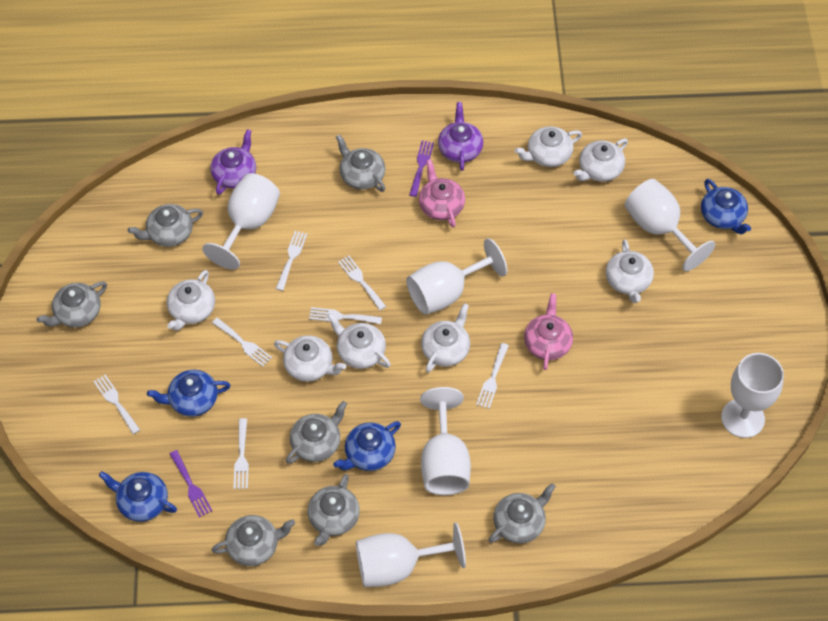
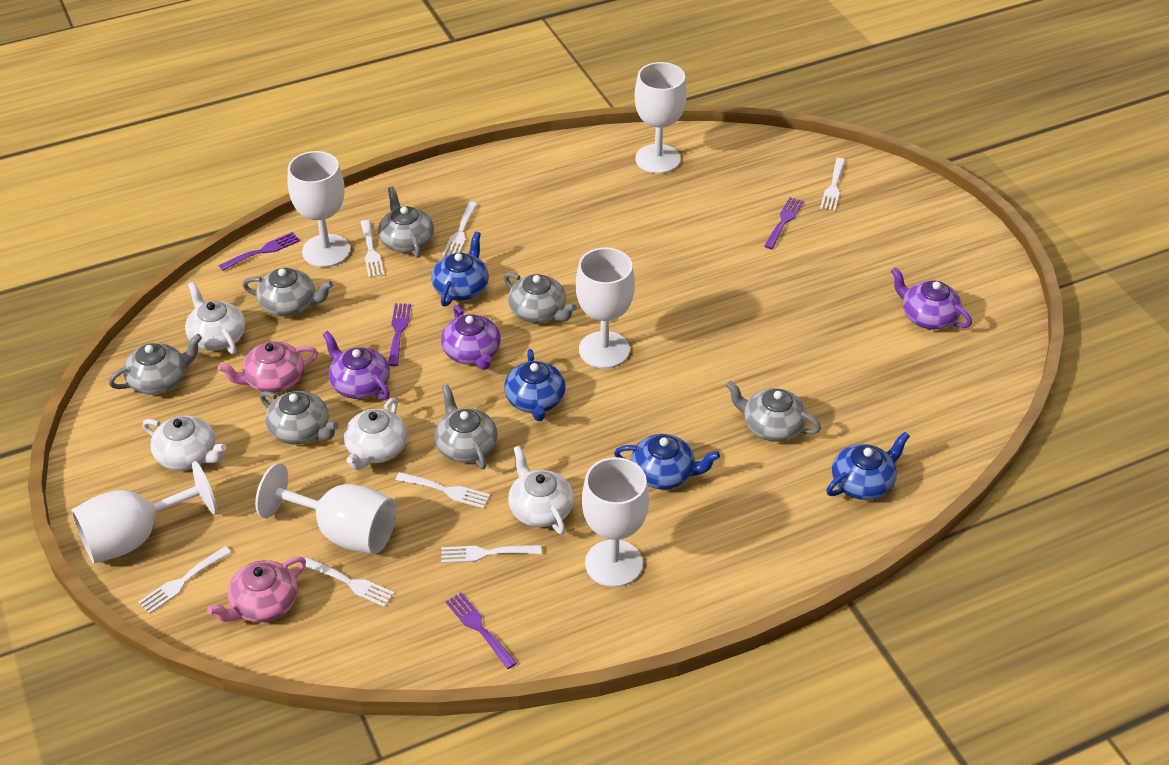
purple fork: [170,450,212,518] [409,141,434,197] = 2 -> [219,232,300,271] [388,303,411,366] [445,592,517,669] [764,197,804,249] = 4
purple teapot: [210,129,256,195] [438,102,483,171] = 2 -> [322,331,390,399] [441,305,501,370] [891,267,972,330] = 3
white teapot: [167,270,215,331] [274,335,346,382] [327,313,391,369] [421,303,470,372] [515,126,582,167] [574,139,628,182] [606,239,654,303] = 7 -> [143,415,227,470] [185,282,245,354] [344,398,407,470] [508,446,574,534] = 4

